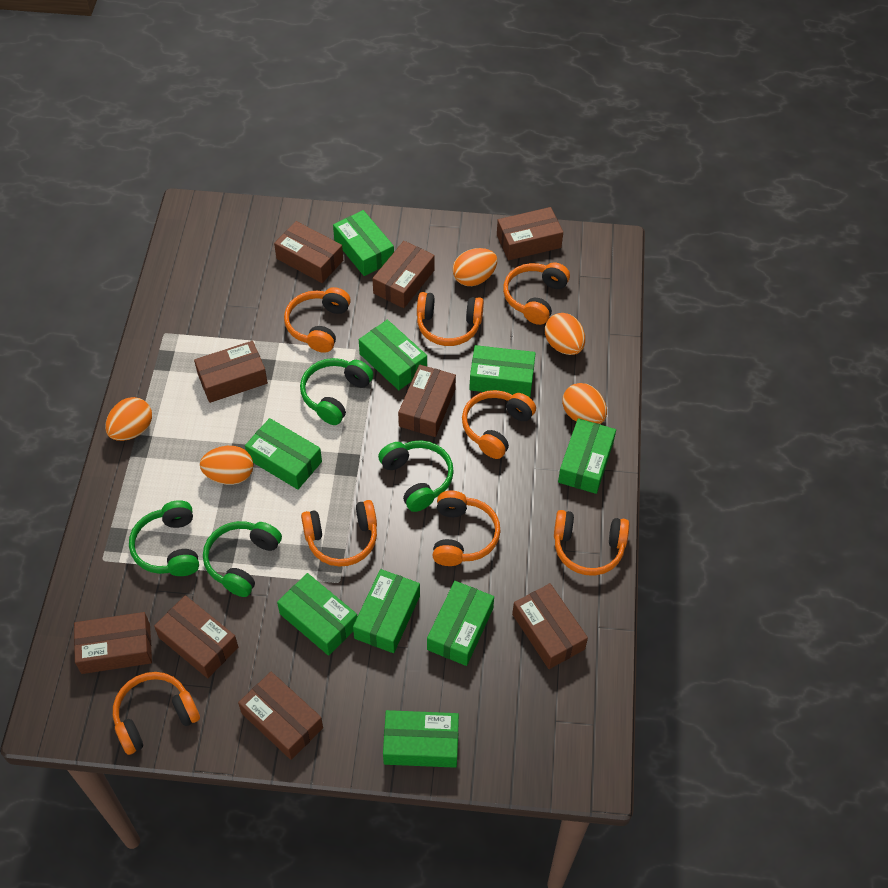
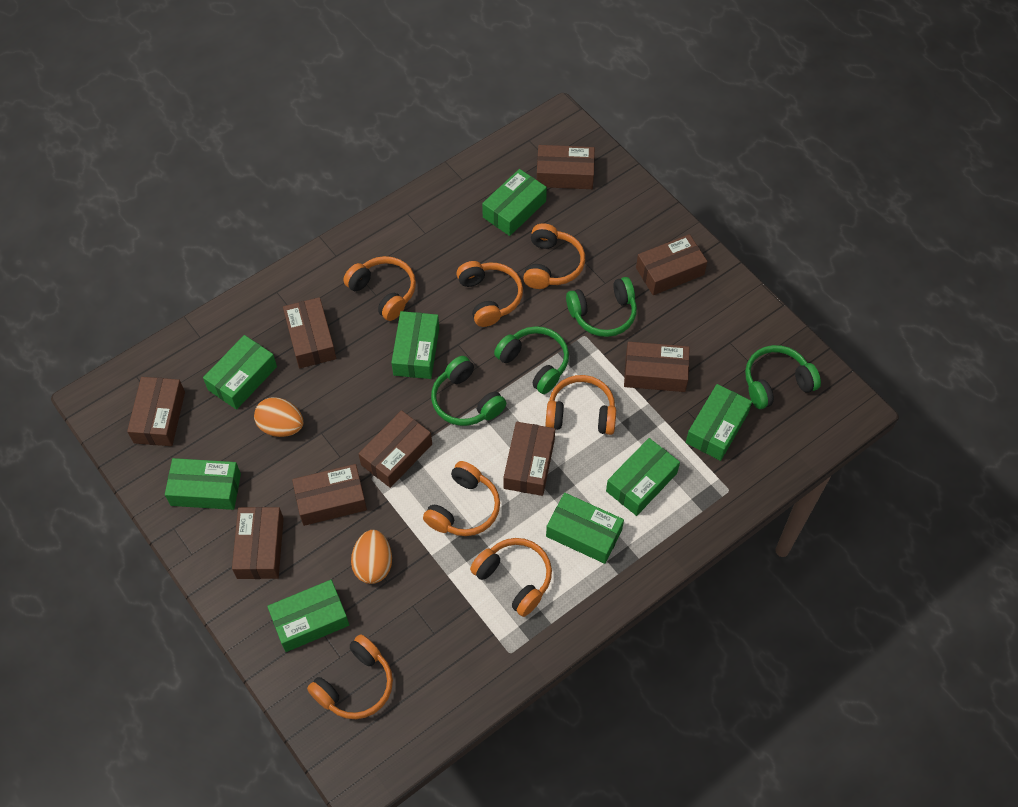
green box: [245,418,322,490] [277,573,357,656] [333,210,394,276] [353,569,420,653] [359,320,427,390] [383,710,459,768] [427,581,494,666] [469,345,536,397] [558,418,616,494] = 9 -> [165,458,241,510] [203,335,277,410] [267,580,349,652] [391,311,439,379] [482,169,547,236] [546,493,624,564] [606,438,680,516] [686,384,752,461] = 8
orange egg: [105,397,152,441] [200,446,253,485] [453,248,497,286] [545,313,585,355] [562,383,607,424] = 5 -> [254,397,303,437] [351,530,392,584] = 2
orange headphones: [113,672,200,755] [284,287,351,353] [301,500,377,567] [417,292,484,346] [433,491,501,566] [462,390,536,459] [503,262,570,325] [554,510,629,576] = 8 -> [307,634,393,719] [343,256,416,321] [423,461,500,536] [456,261,523,327] [470,538,552,617] [523,223,585,289] [546,375,616,435] = 7

